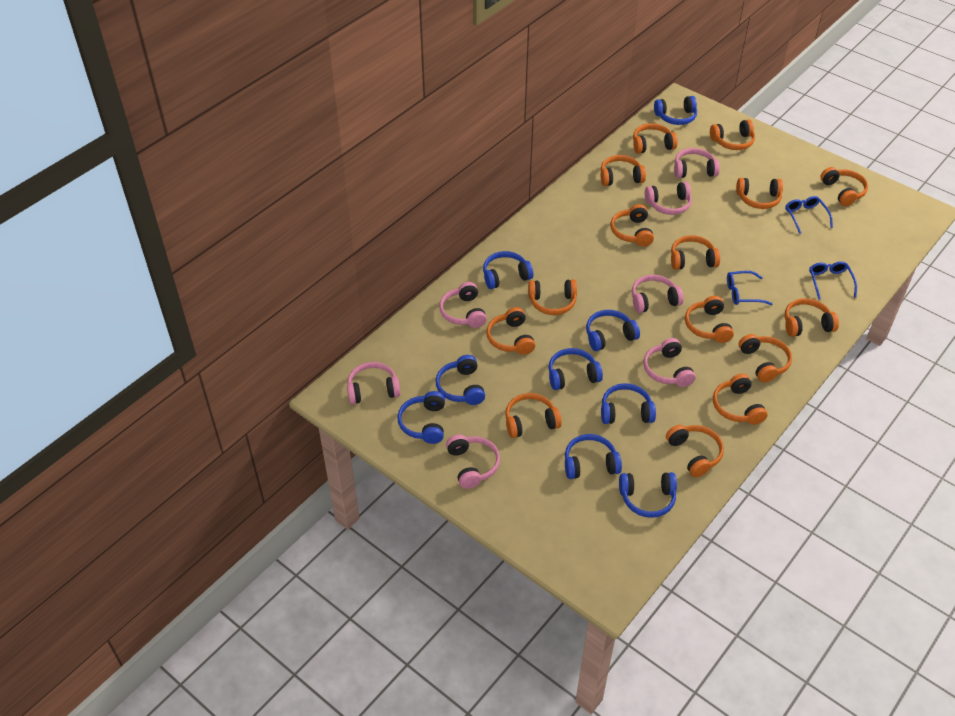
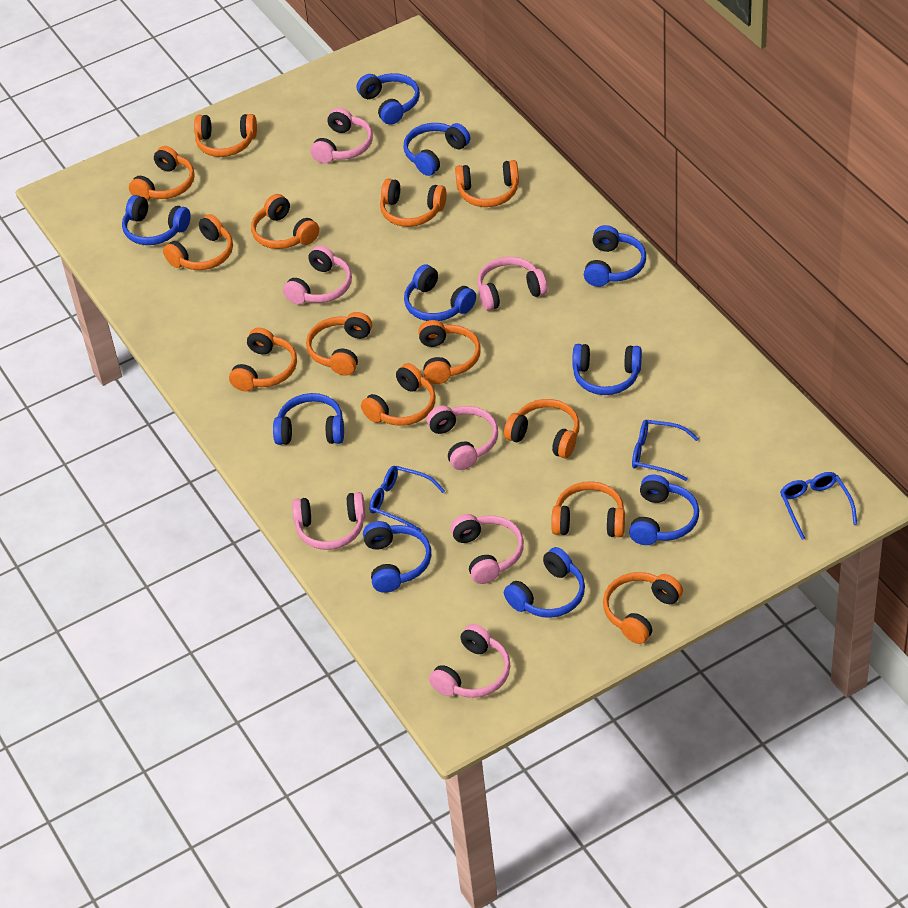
blue headphones: [397,391,445,444] [436,355,485,405] [483,251,533,289] [548,348,603,390] [565,434,622,479] [586,310,640,351] [601,383,656,424] [619,472,677,518] [654,96,697,125] = 9 -> [122,195,191,245] [273,393,344,445] [357,73,420,125] [363,521,431,593] [404,123,470,176] [404,265,476,321] [504,547,585,618] [572,344,642,395] [584,225,646,287] [629,474,699,545] = 10
orange headphones: [486,307,535,355] [505,393,562,438] [528,279,577,315] [601,155,646,186] [611,204,654,247] [633,123,678,154] [666,425,724,477] [671,235,720,270] [685,296,734,343] [710,119,755,150] [713,373,768,425] [736,178,783,209] [739,334,792,383] [785,298,839,337] [820,167,868,206] = 15 -> [129,146,195,201] [163,214,233,270] [194,114,257,157] [229,328,297,391] [251,194,320,249] [306,312,372,376] [361,363,436,426] [380,178,447,227] [418,320,481,384] [455,160,519,207] [504,399,580,459] [551,481,625,537] [603,572,683,644] = 13

